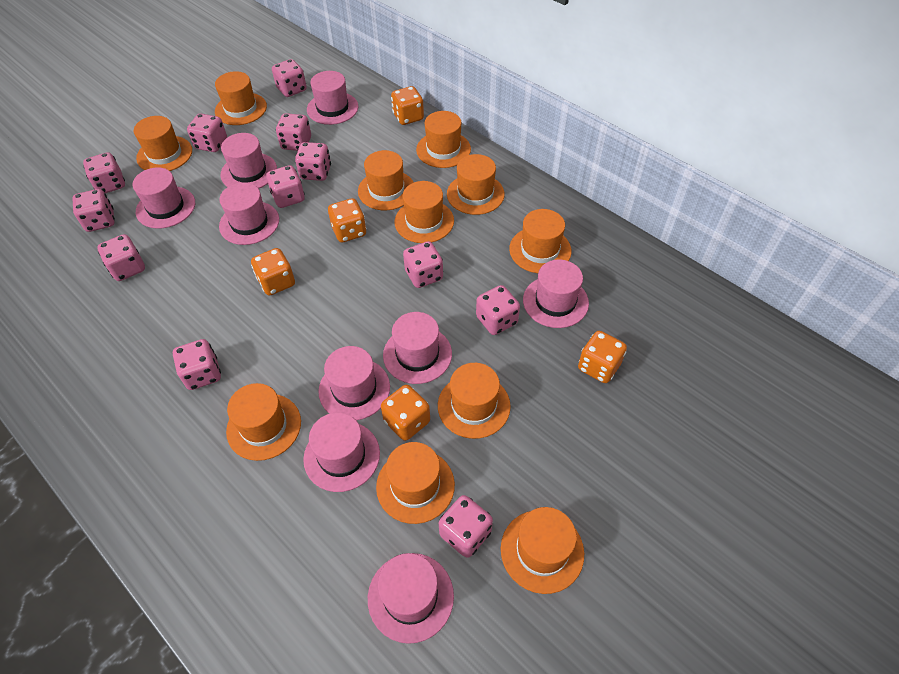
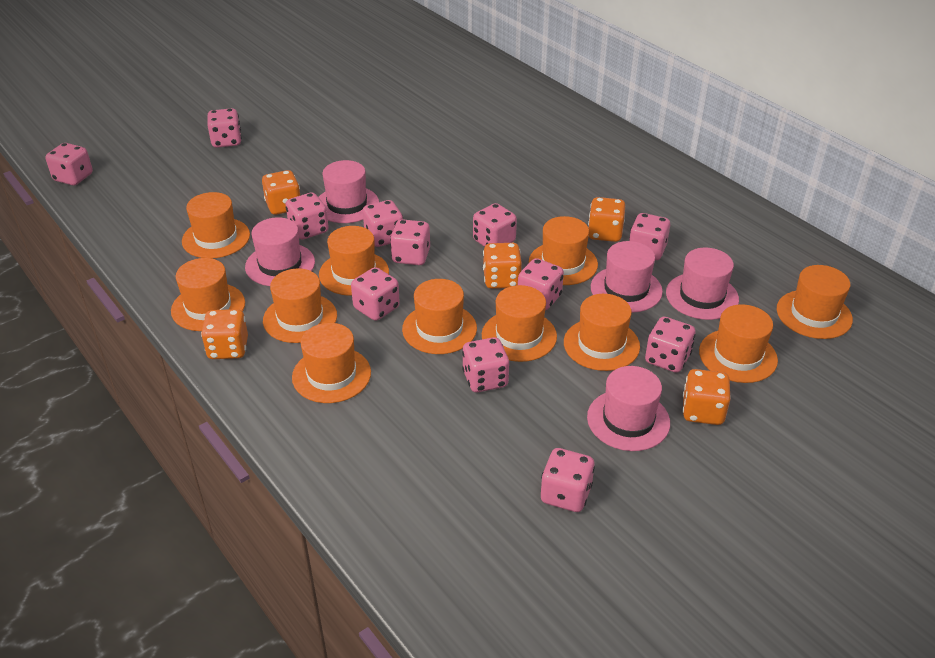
pink hat: [133,167,195,229] [219,183,279,245] [221,133,277,189] [303,413,380,492] [307,71,358,125] [318,346,390,420] [368,553,454,644] [383,312,452,384] [523,260,589,328] = 9 -> [245,217,315,286] [319,160,379,223] [587,366,670,451] [591,241,663,313] [666,248,739,320] = 5

